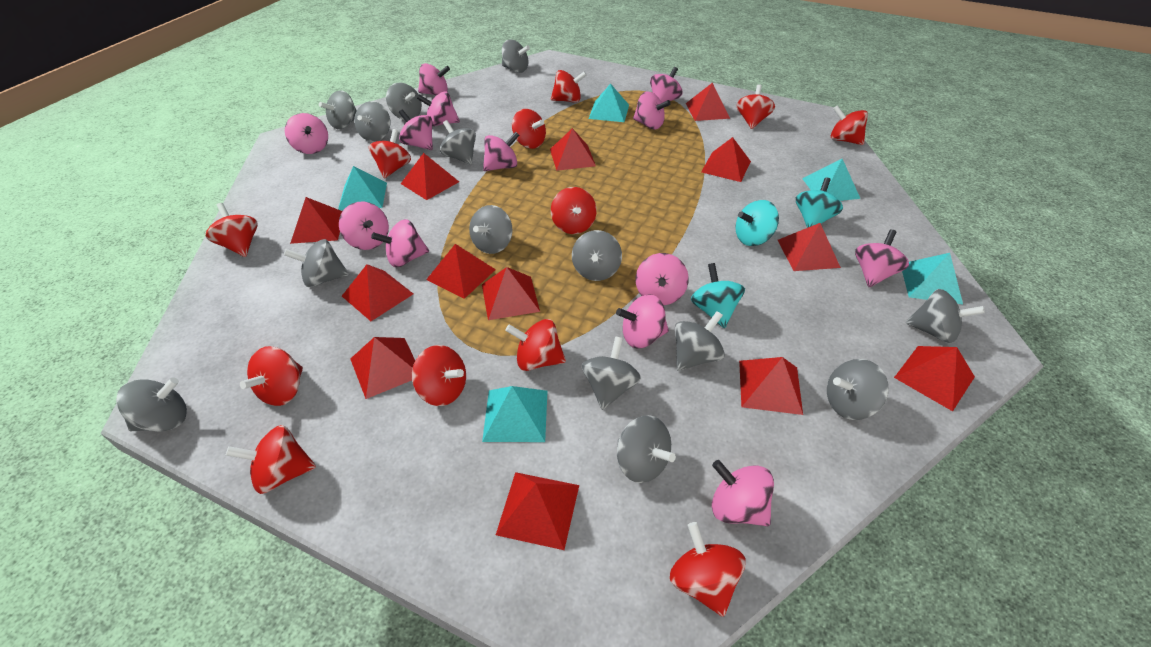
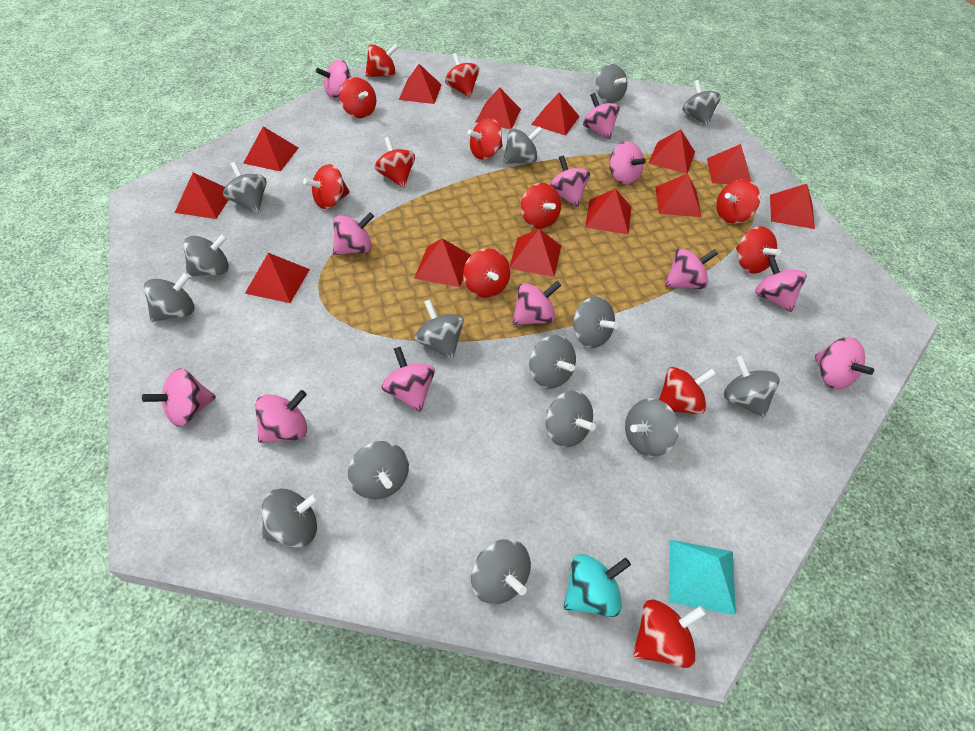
grey spinning top: [116,377,187,432] [284,239,349,287] [319,90,357,129] [354,101,390,142] [386,83,422,120] [440,120,476,164] [469,205,512,254] [502,40,530,73] [572,230,622,281] [582,336,641,410] [617,415,676,483] [675,311,725,371] [827,359,889,420] [906,289,985,344] = 14 -> [144,272,195,322] [183,234,229,276] [223,162,267,214] [262,489,320,548] [348,441,409,500] [415,299,464,360] [471,539,531,604] [503,126,543,164] [529,335,576,389] [546,391,596,447] [573,296,618,348] [596,64,627,103] [625,398,679,457] [683,80,721,126] [724,356,780,418] = 15
pink spinning top: [285,113,328,154] [339,202,389,250] [371,219,429,268] [399,109,433,150] [417,91,460,126] [418,63,450,95] [483,132,520,171] [616,295,669,349] [633,91,671,129] [636,253,689,305] [650,67,682,103] [712,460,774,526] [855,229,909,287] = 13 -> [142,368,216,427] [255,390,307,443] [316,60,352,98] [333,212,374,255] [381,347,435,412] [512,281,561,325] [549,155,590,207] [583,93,619,139] [609,141,646,185] [665,248,718,289] [756,255,806,312] [815,337,874,389] = 12
turquoise pyramid: [338,166,387,210] [482,386,547,442] [589,83,629,122] [802,159,860,201] [902,253,963,305] = 5 -> [669,540,736,615] = 1
turquoise spinning top: [691,263,745,328] [735,200,779,246] [796,177,843,228] = 3 -> [563,554,631,617] = 1

